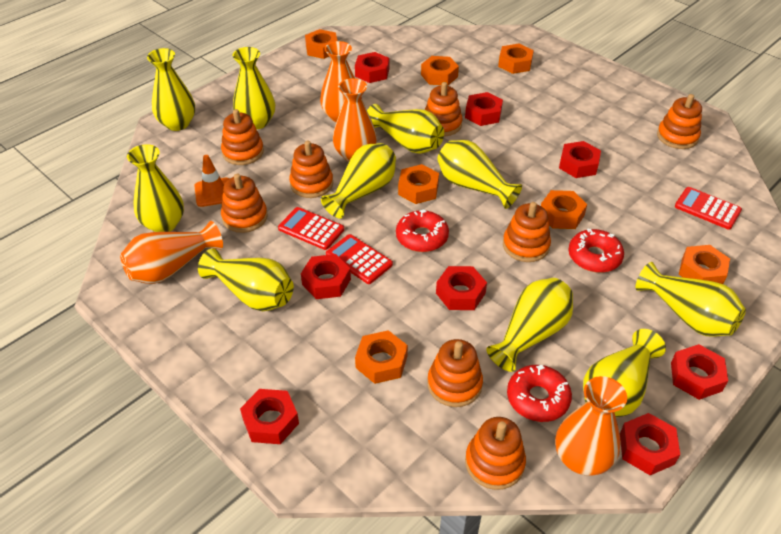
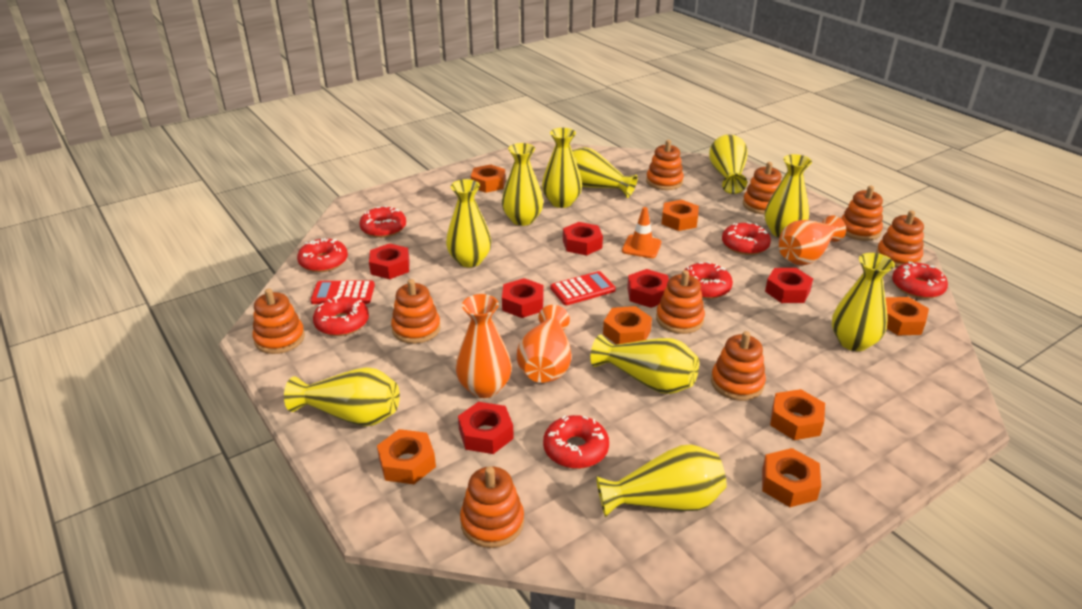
orange stacking toy: [221,109,264,165] [221,174,268,233] [289,141,333,198] [425,82,462,136] [427,339,483,407] [465,417,526,490] [503,202,551,262] [657,94,702,149] = 8 -> [253,288,305,354] [391,279,441,344] [460,466,524,548] [646,140,684,190] [656,270,705,334] [711,331,766,401] [743,162,781,215] [841,185,883,241] [876,210,924,267] = 9
orange vase: [120,221,223,284] [320,41,362,122] [333,78,377,162] [555,376,627,476] = 4 -> [456,294,512,398] [517,305,571,383] [779,215,846,265] = 3
red calculator: [278,207,344,250] [326,234,393,284] [675,187,742,230] = 3 -> [310,280,375,304] [550,271,616,305] = 2
red donut: [396,209,449,252] [507,365,572,422] [568,228,624,273] = 3 -> [297,238,348,272] [313,296,369,336] [359,206,406,238] [543,415,609,469] [685,261,733,299] [722,222,771,255] [892,261,948,299] = 7
red nut: [240,389,299,444] [301,254,351,299] [355,52,390,83] [436,266,487,310] [465,92,503,126] [559,141,601,178] [620,413,680,475] [671,344,728,400] = 8 -> [369,243,410,279] [458,402,514,454] [502,278,544,318] [563,222,603,255] [627,269,669,308] [765,268,813,303] = 6

